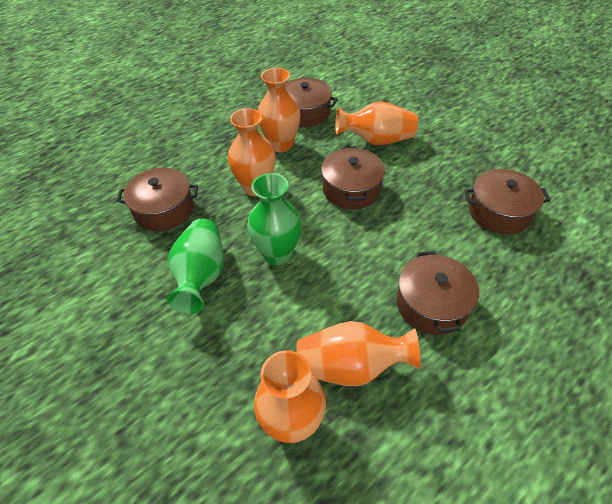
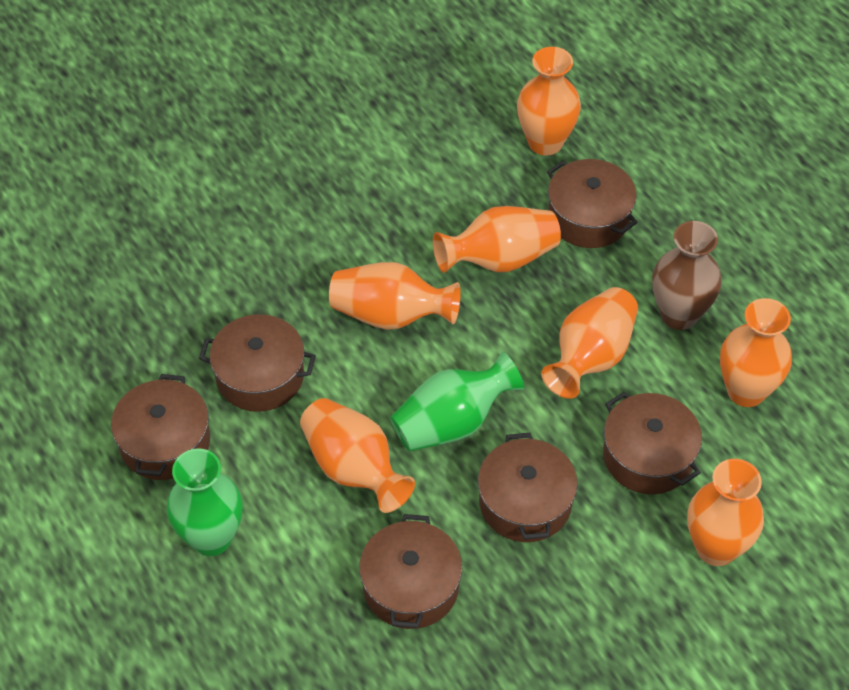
brown pot: [117,168,198,231] [285,78,338,127] [321,147,385,209] [396,251,479,335] [464,169,551,234] = 5 -> [111,374,210,480] [199,314,316,412] [359,514,462,629] [478,432,578,542] [547,159,638,248] [603,392,702,494] = 6
brown vase: none = 0 -> [652,221,722,330] = 1
orange vase: [228,108,276,196] [254,350,326,443] [258,68,301,152] [297,321,421,386] [335,101,418,145] = 5 -> [300,398,415,513] [329,262,461,330] [433,206,561,273] [517,47,581,156] [541,287,638,399] [687,459,764,566] [720,298,792,407] = 7

